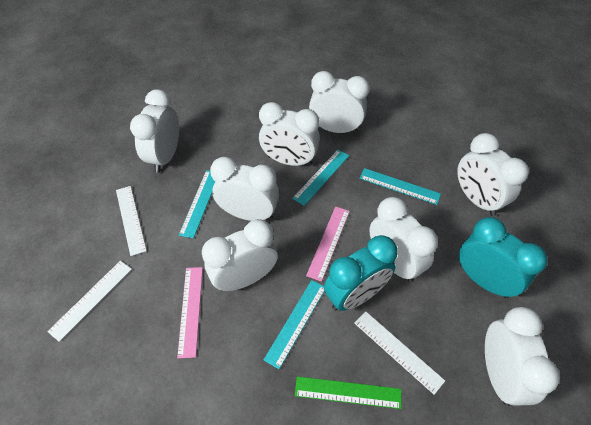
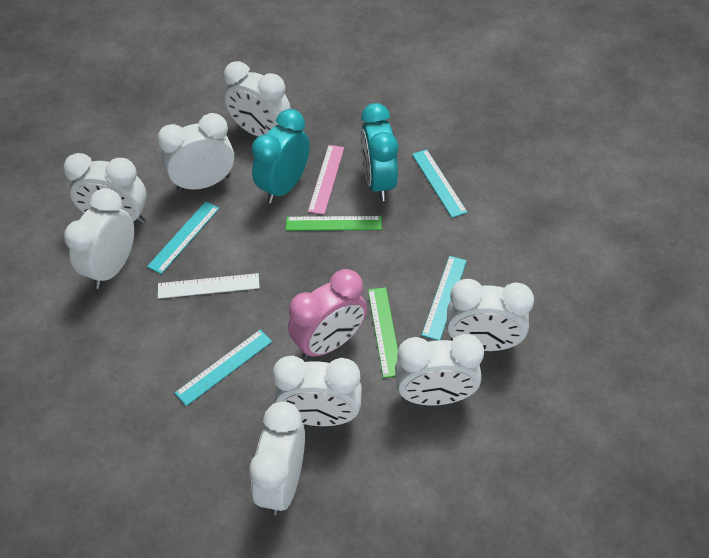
green ruler: [295,376,402,409] = 1 -> [286,216,382,231] [368,287,398,378] = 2
pink clock: none = 0 -> [288,269,367,359] = 1
pink ruler: [177,267,203,358] [306,206,350,282] = 2 -> [308,145,344,214] = 1
white ruler: [47,261,132,342] [116,186,147,256] [354,311,445,395] = 3 -> [158,273,260,299] = 1

